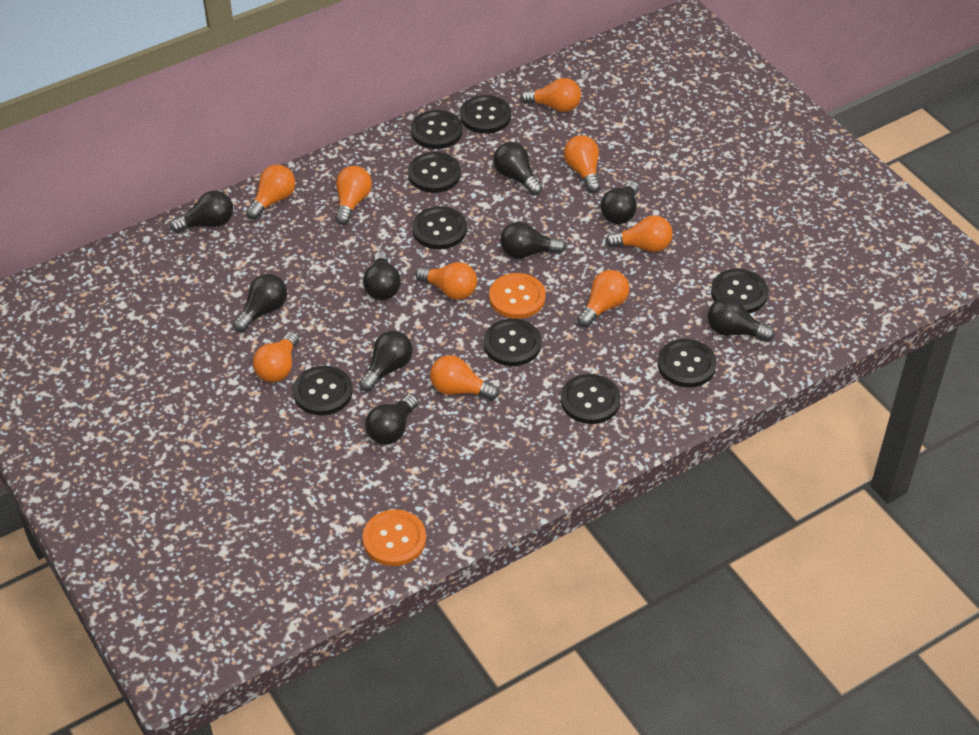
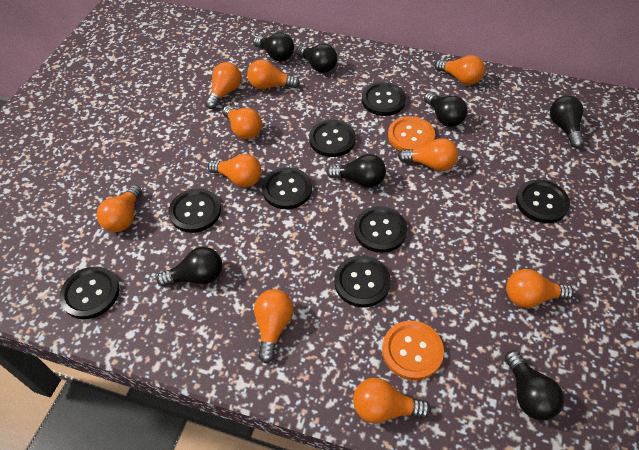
black button: [293,366,353,416] [408,152,461,193] [411,110,463,149] [412,206,467,249] [460,95,511,134] [484,319,541,366] [561,374,620,424] [657,339,717,387] [711,269,768,313] = 9 -> [59,266,119,319] [169,188,221,233] [262,167,312,209] [309,120,356,157] [334,255,391,307] [354,206,407,253] [362,82,406,116] [516,180,570,223] = 8
black light bulb: [170,191,233,233] [233,274,287,332] [359,331,413,392] [363,251,401,300] [365,394,418,445] [493,142,542,195] [500,222,566,259] [601,181,639,224] [708,297,775,341] = 9 -> [156,247,222,287] [253,32,294,62] [296,44,337,73] [326,154,386,188] [424,92,467,127] [505,350,564,421] [550,95,584,148] = 7
orange light bulb: [246,165,295,220] [253,332,299,382] [336,166,372,225] [415,262,477,300] [430,355,499,400] [520,78,581,112] [564,135,601,193] [577,270,629,327] [606,215,673,252] = 9 -> [97,185,142,232] [205,62,241,109] [208,154,262,187] [223,106,262,139] [247,59,300,89] [254,289,294,363] [353,378,431,424] [398,138,458,171] [435,55,485,85] [506,269,573,308] = 10

